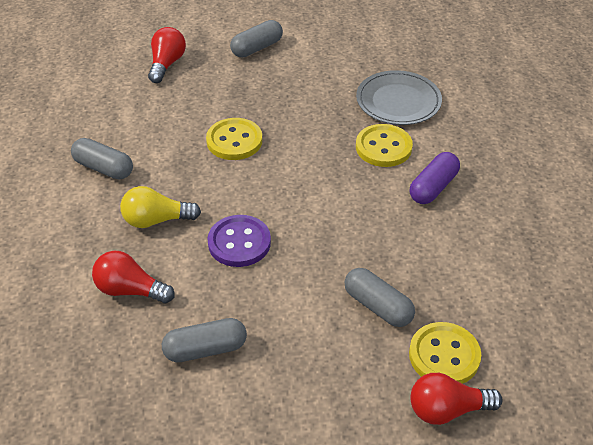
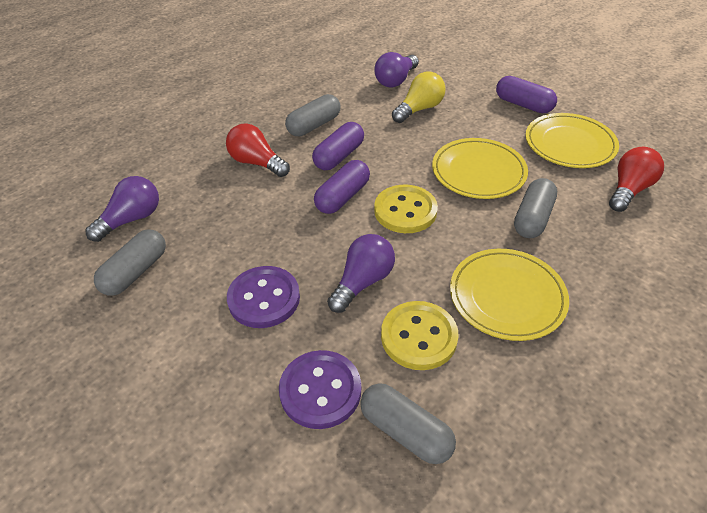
grey plate: [356,70,442,125] = 1 -> none = 0
purple button: [207,215,271,267] = 1 -> [227,266,300,328] [279,350,361,429] = 2
purple capsule: [410,152,460,204] = 1 -> [312,122,364,170] [314,160,370,214] [496,76,557,113] = 3
purple light bulb: none = 0 -> [85,176,159,242] [327,234,395,313] [374,52,419,88] = 3
red light bulb: [92,251,174,303] [148,27,186,83] [410,373,502,425] = 3 -> [226,124,290,177] [609,147,664,212] = 2
yellow button: [206,118,262,160] [356,124,413,167] [409,322,481,384] = 3 -> [374,185,438,233] [381,301,459,370] = 2
yellow plate: none = 0 -> [432,138,528,199] [450,249,569,341] [525,113,619,168] = 3

